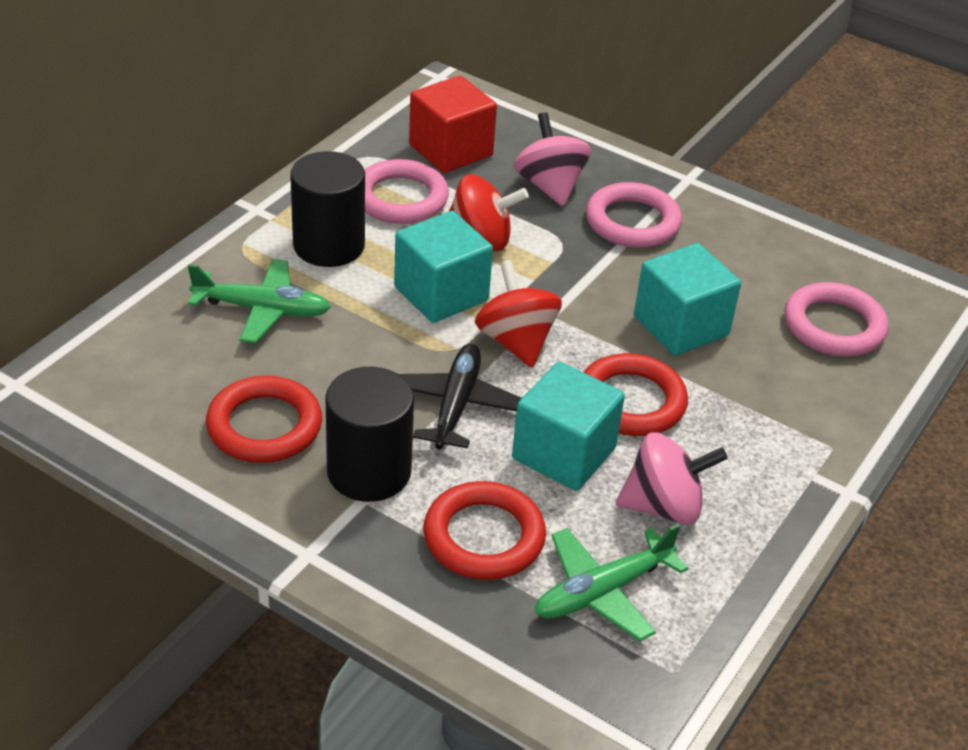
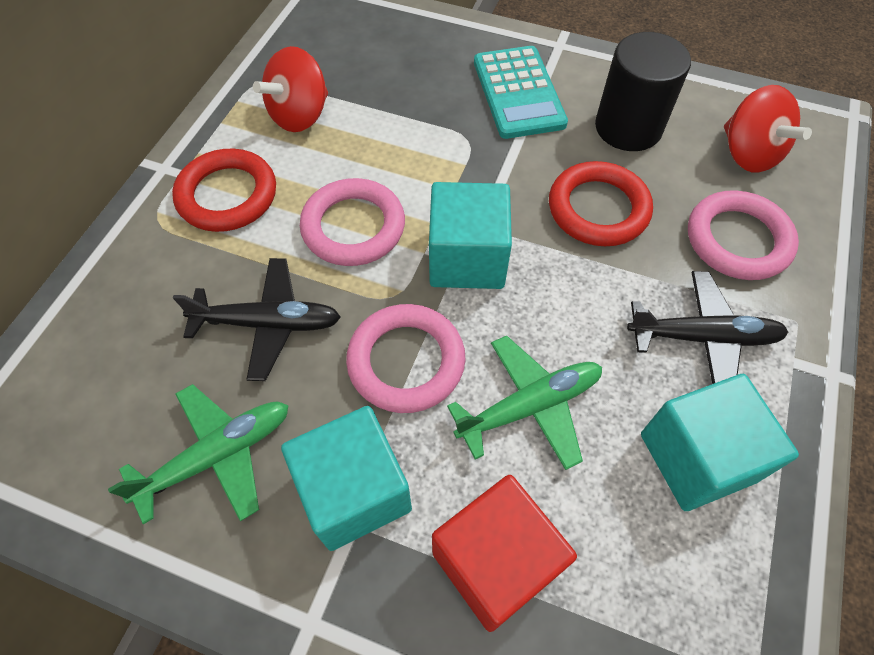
black cylinder: [290,151,365,267] [325,367,414,502] = 2 -> [595,32,691,151] = 1
black plane: [399,344,522,450] = 1 -> [173,258,341,381] [627,271,788,384] = 2
pink spinning top: [514,112,591,206] [616,432,728,525] = 2 -> none = 0
red ring: [206,376,322,463] [424,481,546,580] [583,353,688,436] = 3 -> [172,149,276,232] [549,161,653,246] = 2
turquoise calculator: none = 0 -> [474,46,568,139] = 1

